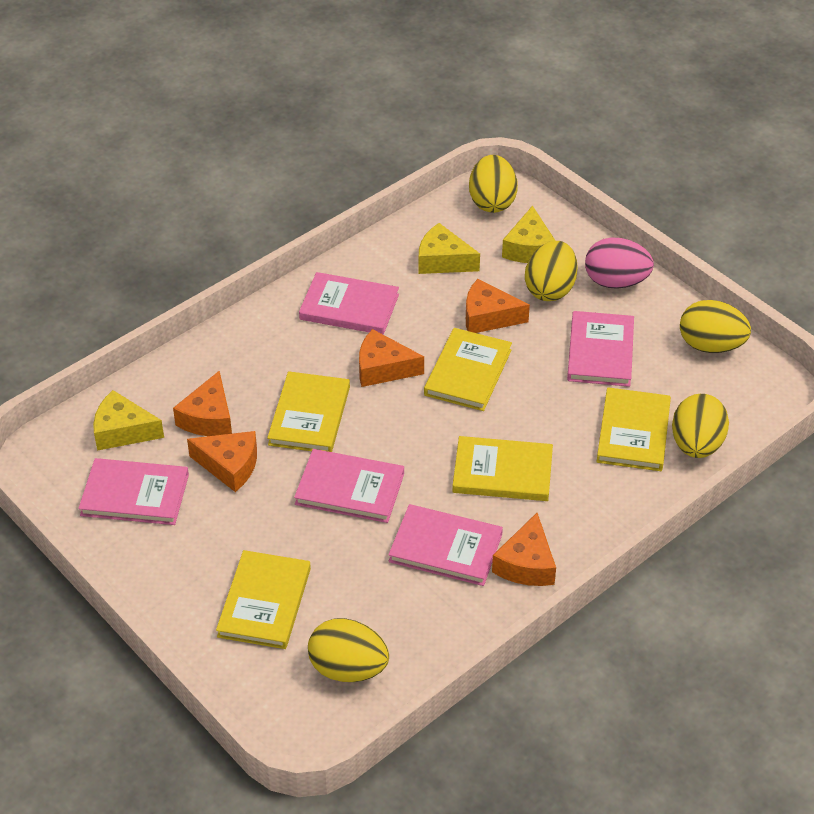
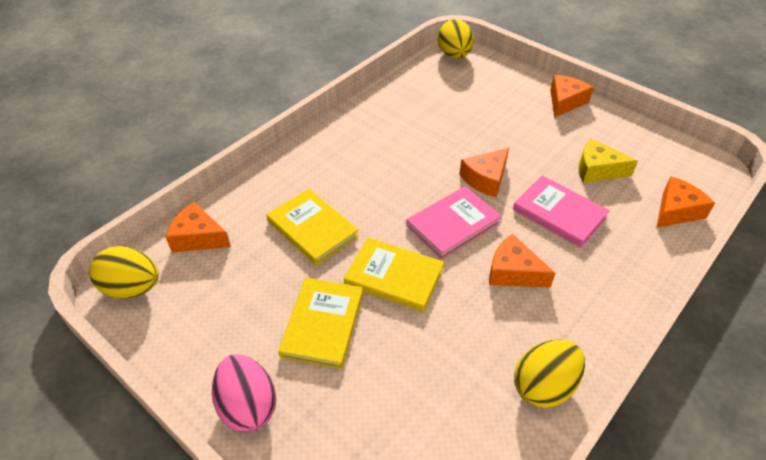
pink book: [78,458,189,525] [294,449,404,523] [299,272,399,335] [388,504,503,586] [567,311,634,387] = 5 -> [406,186,502,259] [513,175,610,247] = 2
yellow book: [216,550,311,649] [267,371,350,452] [424,328,512,411] [452,436,553,501] [596,387,671,471] = 5 -> [266,189,359,265] [278,278,363,369] [344,237,444,312] = 3
yellow cheese: [93,390,164,451] [418,223,480,274] [502,206,556,263] = 3 -> [579,138,638,183] = 1
yellow egg: [308,618,389,682] [469,155,518,213] [525,241,578,301] [672,394,729,458] [680,300,751,353] = 5 -> [89,246,159,299] [438,19,474,59] [514,339,585,408] = 3

